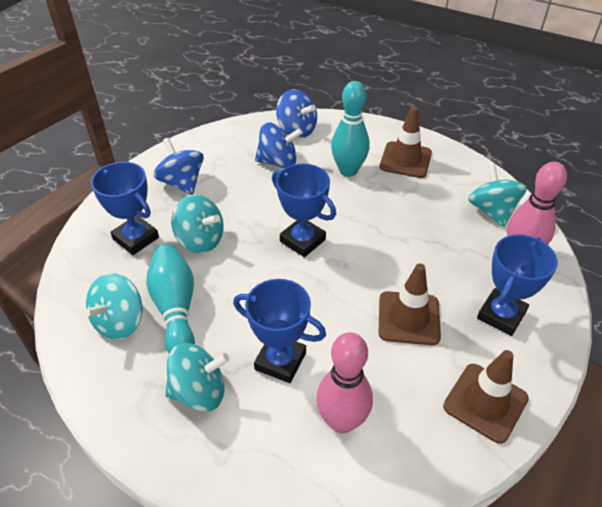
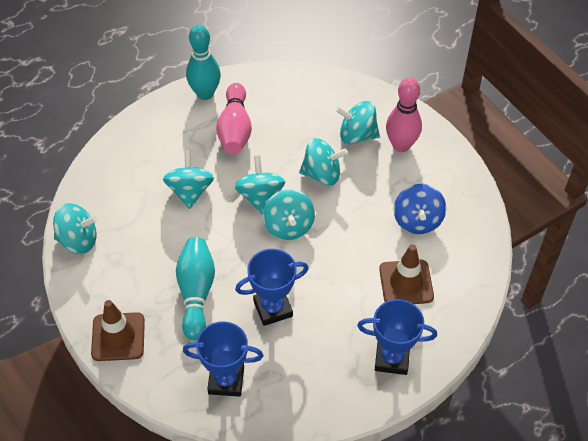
blue spinning top: [153,137,204,195] [255,122,303,168] [276,89,317,138] = 3 -> [394,184,446,234] = 1
blue trophy: [91,162,159,255] [233,279,326,383] [272,164,336,257] [477,235,558,336] = 4 -> [183,321,264,397] [235,249,309,326] [357,299,437,375] = 3
brown traffic cone: [379,263,441,345] [380,106,432,178] [443,350,529,444] = 3 -> [91,300,145,361] [379,244,434,304] = 2
turquoise spinning top: [83,273,142,340] [165,343,229,412] [171,194,224,253] [468,163,527,227] = 4 -> [53,203,98,254] [163,150,214,209] [234,155,286,215] [263,189,315,240] [299,138,348,185] [335,101,380,144] = 6

